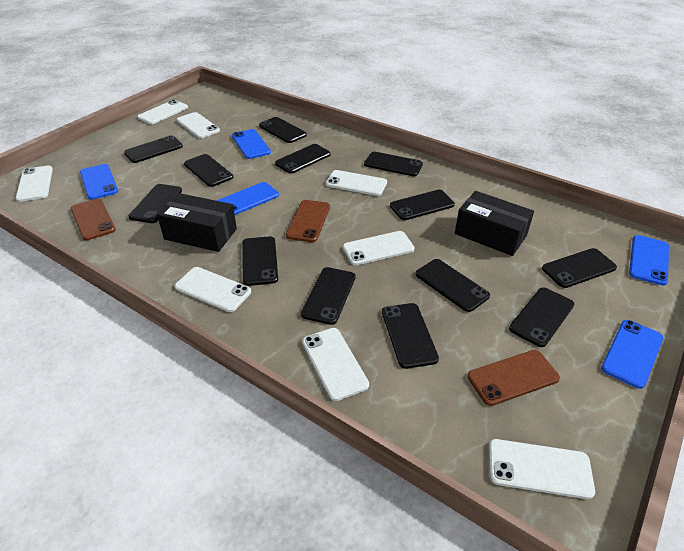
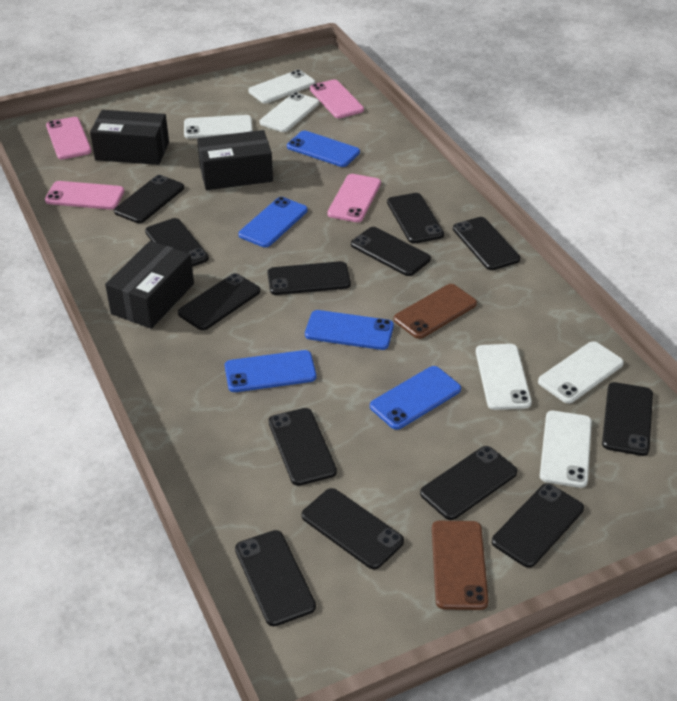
black box: [157,193,237,252] [455,191,534,256] = 2 -> [90,110,169,165] [105,241,194,329] [197,130,273,190] = 3
brown phone: [70,198,116,240] [286,200,330,242] [467,350,560,406] = 3 -> [394,284,477,339] [432,521,488,610] = 2
pink phone: none = 0 -> [45,181,124,210] [46,117,92,160] [310,79,364,118] [327,174,381,222] = 4
white phone: [16,166,53,202] [137,100,188,124] [175,267,251,312] [176,112,220,138] [302,328,369,401] [326,170,387,196] [343,231,415,265] [489,439,595,499] = 8 -> [184,115,253,139] [248,70,316,103] [260,92,319,132] [476,344,532,410] [538,341,624,404] [540,411,592,488] = 6

